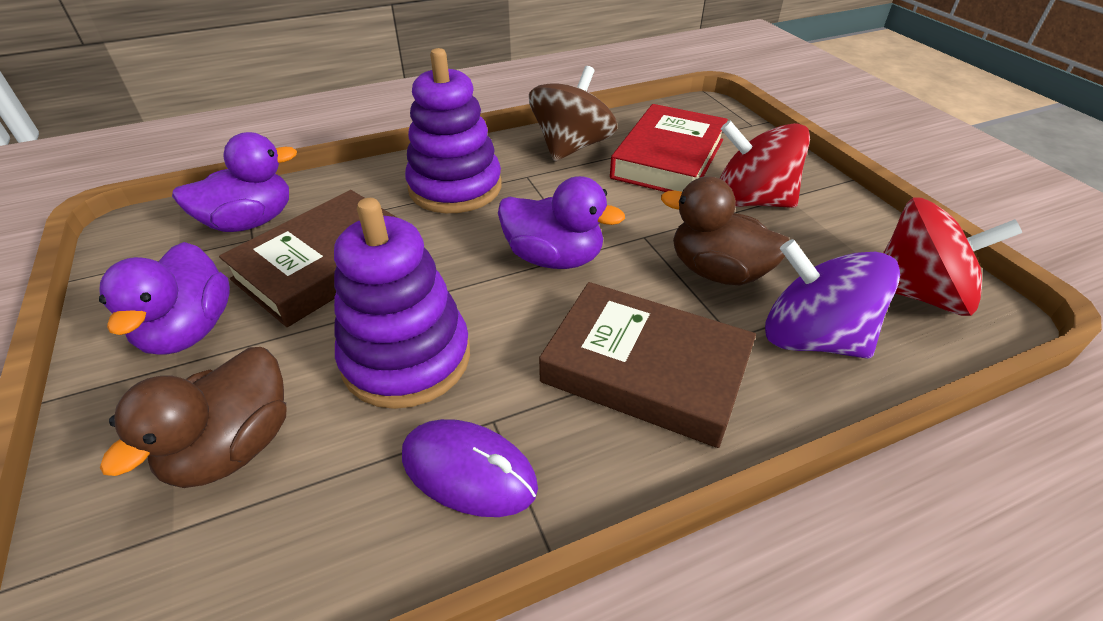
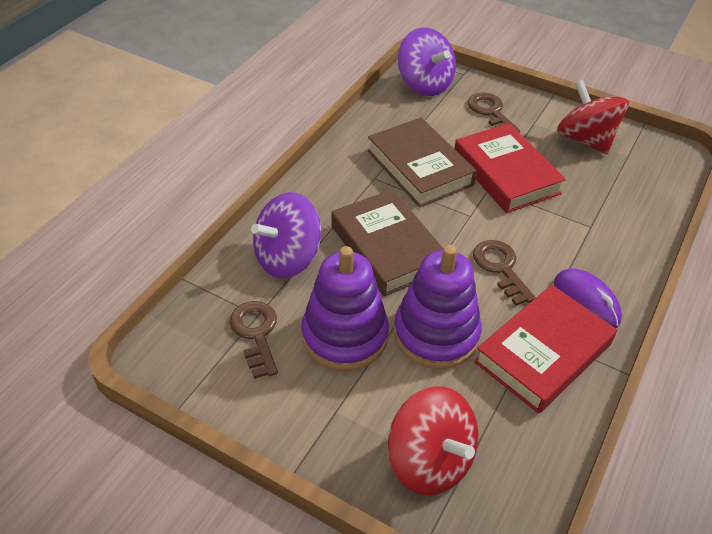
brown duck: [100,347,286,488] [661,176,789,285] = 2 -> none = 0
brown key: none = 0 -> [230,301,278,379] [468,92,520,132] [473,240,536,306] = 3
brown spinning top: [529,66,617,161] = 1 -> none = 0
purple duck: [99,242,230,355] [172,132,297,232] [498,176,625,269] = 3 -> none = 0
purple spinning top: [765,239,900,359] = 1 -> [251,192,321,279] [398,27,456,96] = 2
red book: [610,104,728,192] = 1 -> [454,123,566,213] [474,285,617,414] = 2

